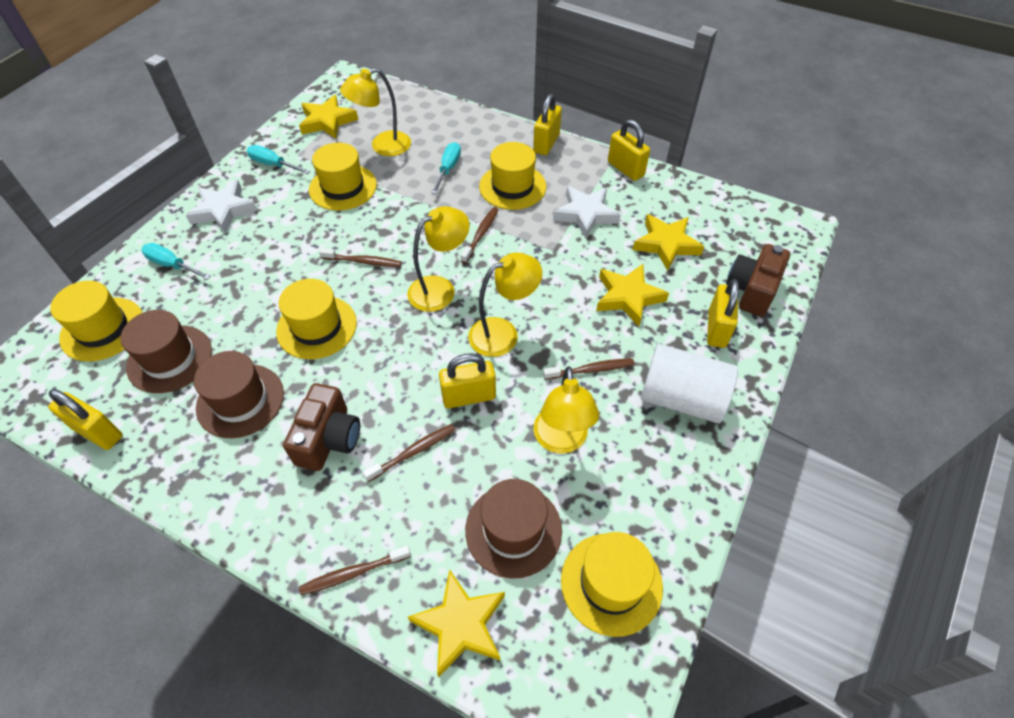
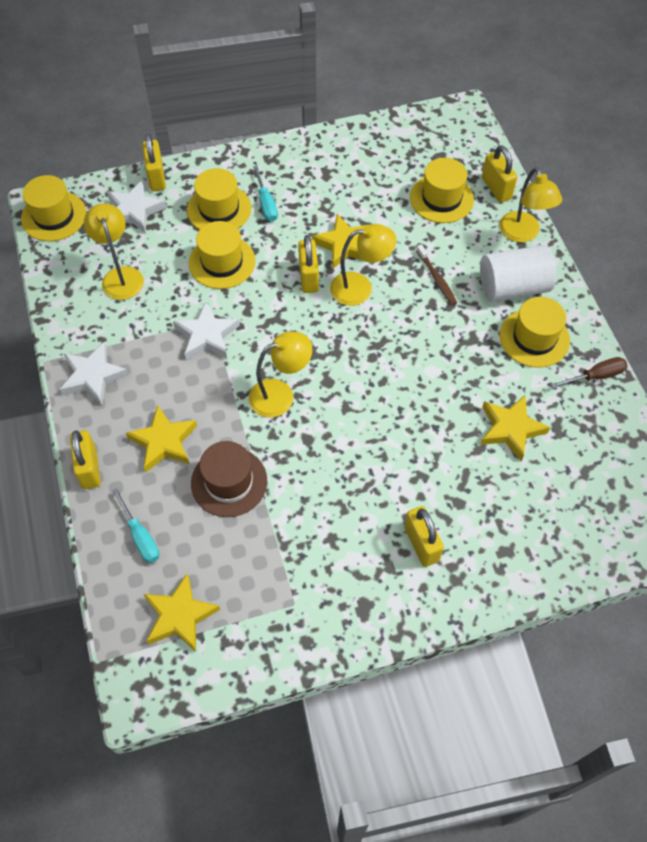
brown camera: [283,383,360,471] [726,244,790,317] = 2 -> none = 0
brown hat: [120,310,212,393] [194,351,284,438] [465,479,562,579] = 3 -> [191,441,267,517] = 1
brown screwdriver: none = 0 -> [551,357,627,389] = 1
brown toothbrush: [299,545,411,595] [319,248,402,267] [363,424,455,482] [460,207,498,263] [543,358,635,380] = 5 -> [416,244,457,305] = 1
turquoise screwdriver: [142,243,211,280] [247,145,310,174] [431,142,461,194] = 3 -> [112,488,159,563] [253,166,278,222] = 2
white star: [186,180,257,234] [553,186,621,238] = 2 -> [60,342,129,405] [107,180,167,233] [173,301,240,360] = 3

